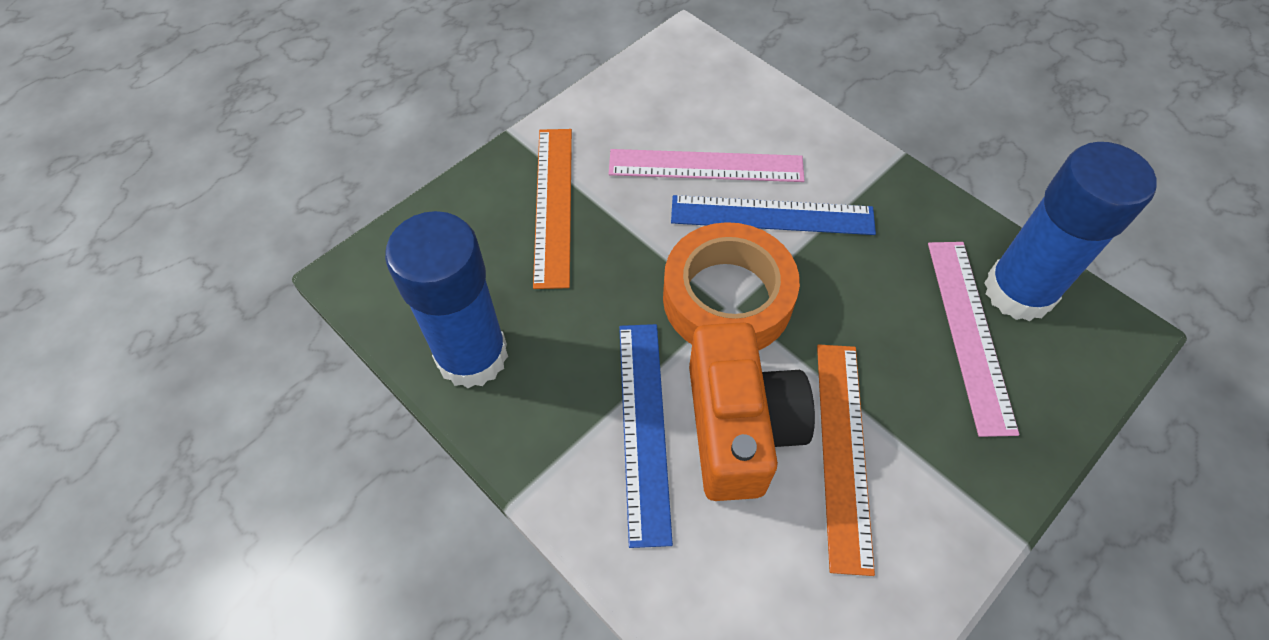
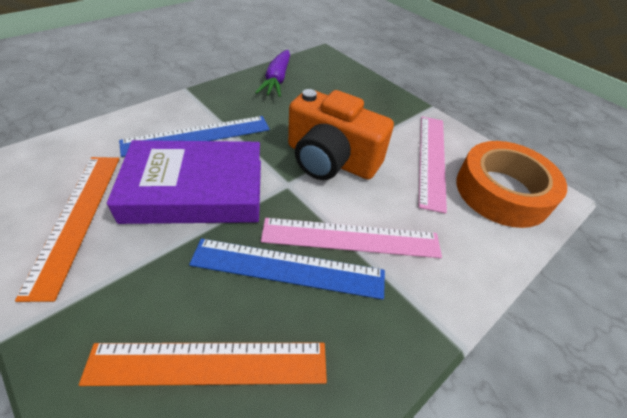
blue glue stick: [385,211,508,388] [984,142,1157,321] = 2 -> none = 0
purple book: none = 0 -> [107,140,261,224] = 1
purple carrot: none = 0 -> [255,50,290,97] = 1

